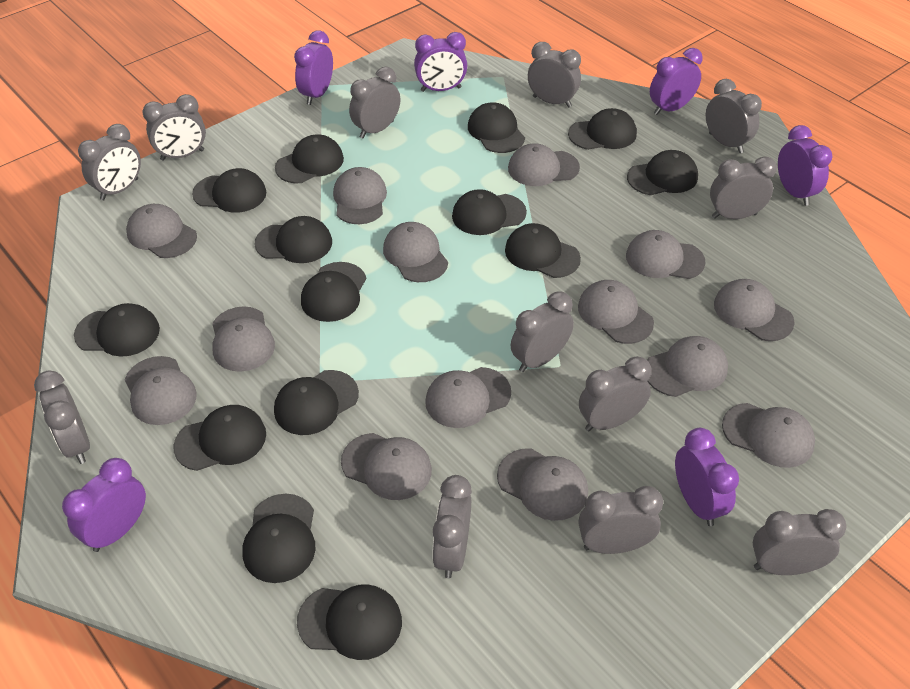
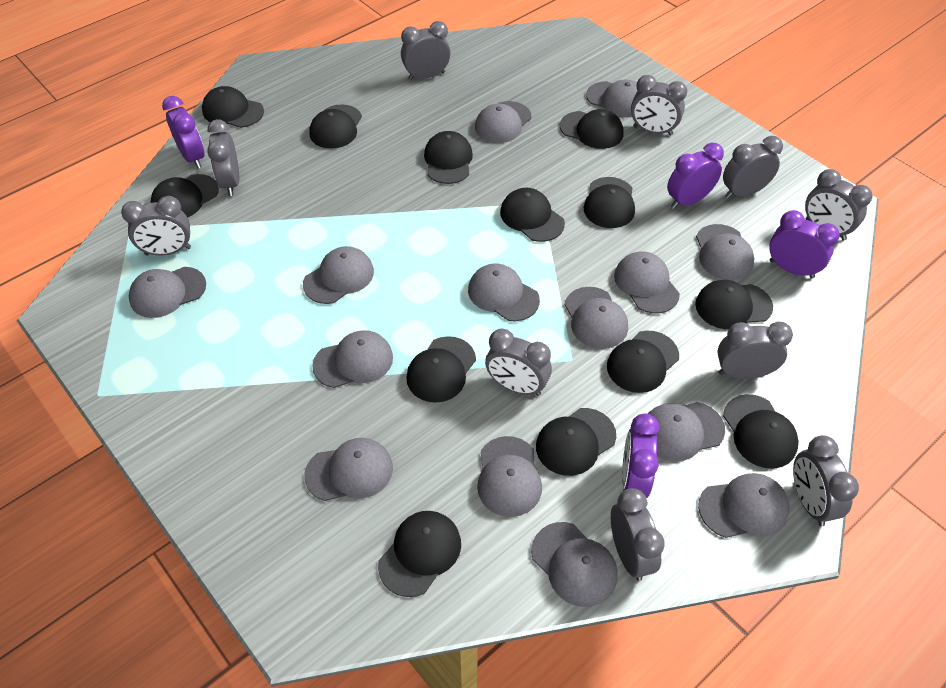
black cap: [74,303,160,357] [173,405,266,471] [192,168,266,213] [242,494,315,583] [255,216,332,263] [274,370,359,435] [275,134,344,183] [297,584,402,660] [301,262,366,322] [452,189,527,235] [468,102,525,153] [505,223,581,278] [568,108,637,150] [627,150,698,195] = 14 -> [151,174,219,218] [202,86,264,128] [309,104,362,149] [378,511,461,597] [406,336,476,403] [424,131,473,184] [500,188,565,242] [536,408,616,476] [560,109,624,149] [584,177,635,228] [607,331,679,393] [695,280,773,329] [723,394,799,469] = 13
grey clock: [34,370,90,464] [78,124,141,200] [142,94,206,161] [349,67,401,138] [432,475,472,578] [511,292,574,372] [528,42,581,108] [579,356,652,431] [579,486,663,554] [706,79,762,153] [710,156,777,219] [753,509,847,575] = 12 -> [121,196,191,256] [207,119,239,196] [401,21,450,80] [485,328,552,396] [611,488,665,581] [631,75,687,136] [717,322,793,379] [723,136,783,199] [793,435,859,526] [805,169,873,241] = 10
purple clock: [62,458,146,552] [294,30,333,105] [414,32,467,92] [650,48,703,115] [675,428,739,526] [778,125,832,206] = 6 -> [162,96,205,168] [622,413,659,498] [667,143,724,209] [769,210,840,279] = 4

